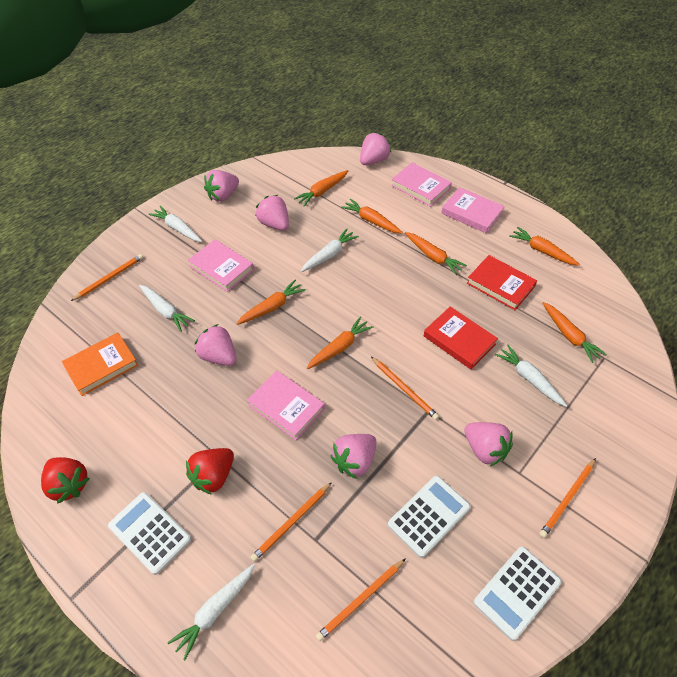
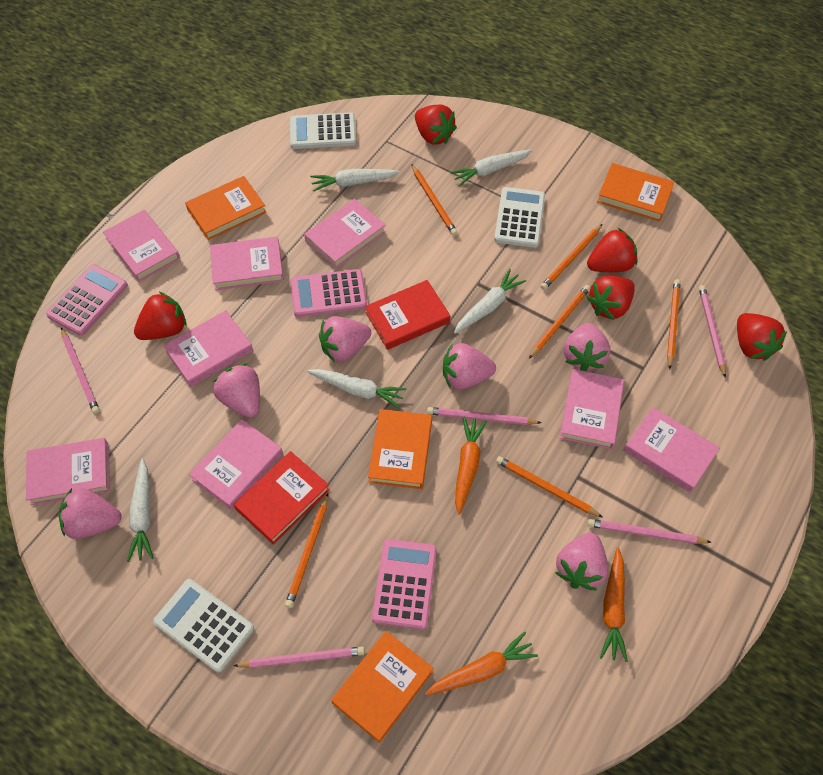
orange book: [62,332,139,396] = 1 -> [185,176,267,240] [331,631,434,743] [368,409,432,489] [597,163,675,222] = 4
orange carrot: [236,280,306,325] [294,170,348,207] [306,316,373,369] [341,198,403,233] [405,232,467,275] [509,227,580,266] [543,302,607,363] = 7 -> [425,631,538,696] [455,417,487,515] [600,548,628,662] = 3
orange pencil: [71,254,143,301] [250,482,332,562] [316,558,406,642] [371,357,439,420] [539,458,596,538] = 5 -> [285,494,328,608] [411,164,458,236] [496,456,603,518] [529,285,590,359] [541,224,602,290] [667,279,681,370] = 6
pink book: [188,239,254,292] [247,371,325,440] [391,162,452,207] [441,187,505,233] = 4 -> [26,438,110,505] [103,210,180,282] [163,310,253,387] [189,419,283,510] [210,237,284,290] [304,199,386,269] [560,369,624,449] [624,407,720,493] = 8
pink calculator: none = 0 -> [46,264,128,336] [290,269,367,317] [372,539,437,630] = 3
pink pencil: none = 0 -> [61,328,100,414] [233,647,365,668] [427,407,541,425] [588,519,712,544] [699,285,726,378] = 5
red strawberry: [41,457,90,504] [186,448,234,495] = 2 -> [134,292,186,340] [415,105,457,144] [587,228,638,272] [587,276,635,320] [737,313,787,361] = 5

